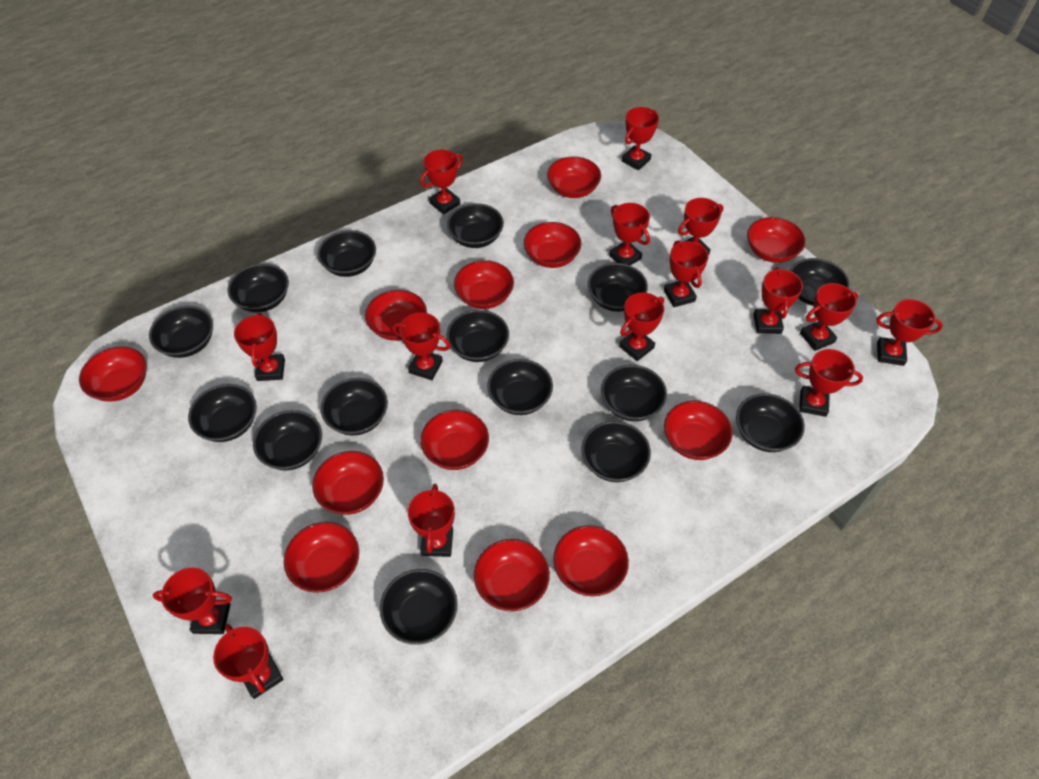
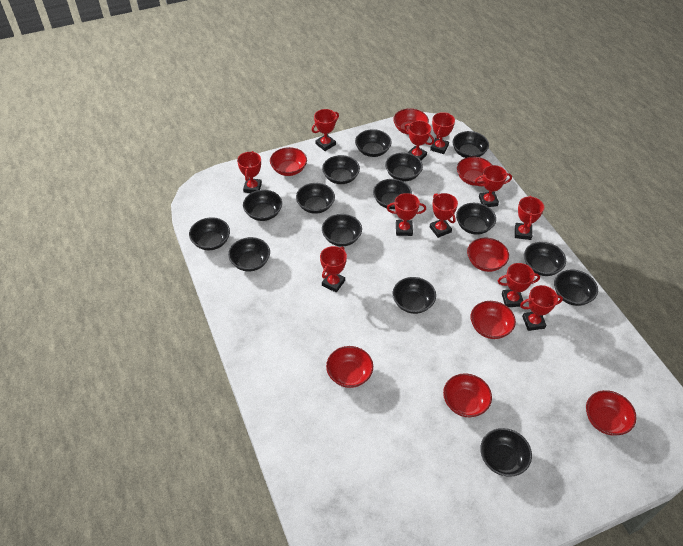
red bowl: [79,346,147,402] [284,522,359,593] [312,451,384,515] [365,290,427,341] [420,410,489,470] [454,260,514,309] [474,539,550,611] [524,222,581,268] [547,156,601,198] [553,525,629,597] [664,401,733,460] [747,217,806,263] = 12 -> [270,147,307,176] [326,346,373,388] [393,108,429,135] [443,373,492,417] [457,157,492,186] [467,238,509,272] [471,301,516,339] [586,390,636,436] = 8
red trophy: [153,568,232,634] [213,624,283,699] [234,313,285,381] [392,312,450,380] [408,484,455,557] [420,150,463,214] [609,203,650,266] [619,292,664,361] [622,107,659,170] [664,240,709,307] [678,198,724,255] [753,267,803,334] [795,349,863,417] [800,283,858,351] [876,299,943,366] = 15 -> [237,151,262,193] [312,109,339,151] [320,246,347,293] [387,193,426,236] [405,121,434,160] [430,112,455,154] [430,193,458,238] [475,165,512,207] [498,263,540,307] [515,196,544,240] [520,285,563,331] = 11

